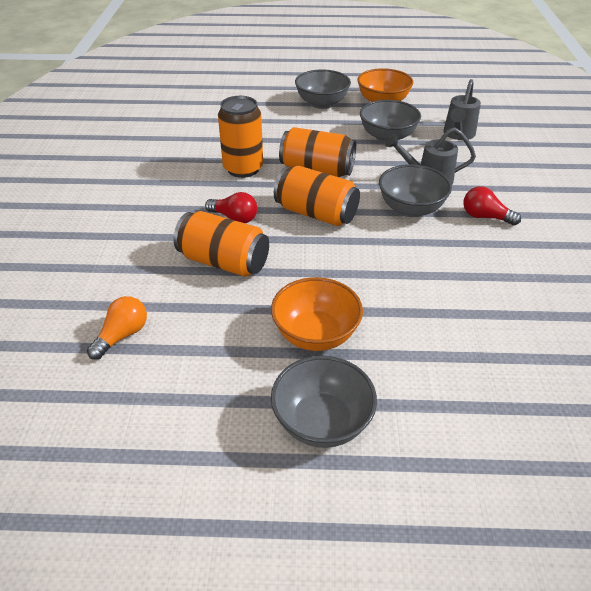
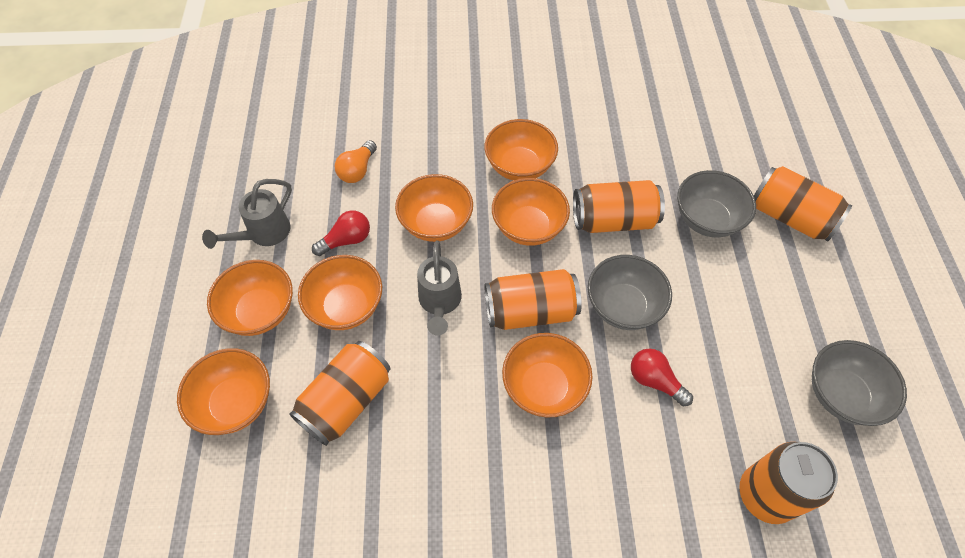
grey bowl: [271,356,377,448] [295,69,351,109] [360,100,421,143] [379,164,452,217] = 4 -> [588,255,672,330] [677,170,756,237] [812,340,907,426] = 3
orange bowl: [271,277,363,351] [357,68,413,102] = 2 -> [177,348,270,435] [207,260,293,336] [298,255,382,330] [395,174,473,242] [484,119,558,181] [492,178,570,246] [502,333,593,417] = 7
orange can: [174,211,269,277] [218,96,263,178] [274,166,360,226] [279,127,356,177] = 4 -> [289,341,391,446] [485,269,582,330] [573,180,665,233] [739,442,838,524] [754,166,852,242] = 5

